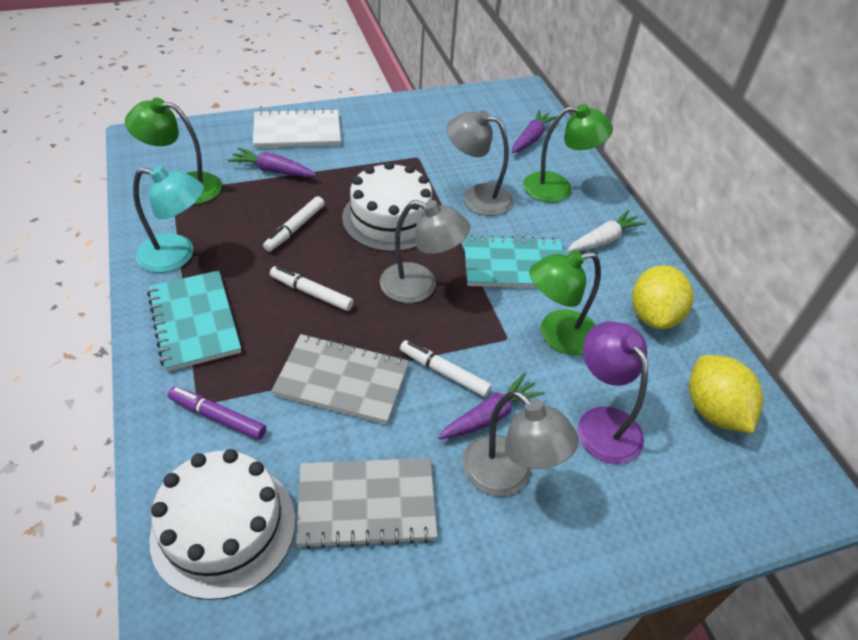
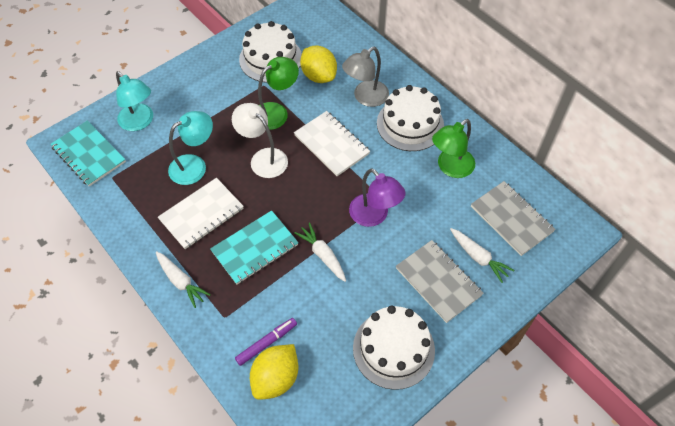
green lamp: [125,98,222,204] [523,104,613,203] [529,250,601,355] = 3 -> [258,57,299,130] [432,119,475,178] = 2
grey lamp: [380,200,470,303] [446,110,513,216] [462,390,579,496] = 3 -> [342,47,389,107] = 1
purple carrot: [228,147,317,177] [438,373,545,439] [512,110,557,153] = 3 -> none = 0
turquoise lamp: [133,166,204,273] = 1 -> [116,71,153,131] [168,111,213,185] = 2
white cake: [149,449,296,600] [342,161,432,252] = 2 -> [239,21,302,83] [353,306,435,390] [377,85,444,151] = 3
white carrot: [567,210,646,251] = 1 -> [156,251,211,308] [294,223,346,282] [450,228,514,283] = 3
white lamp: none = 0 -> [232,103,288,178] = 1
white marker: [263,196,325,252] [270,266,354,311] [400,340,492,397] = 3 -> none = 0
white notebook: [253,108,341,148] = 1 -> [158,178,244,249] [294,111,370,176] = 2

